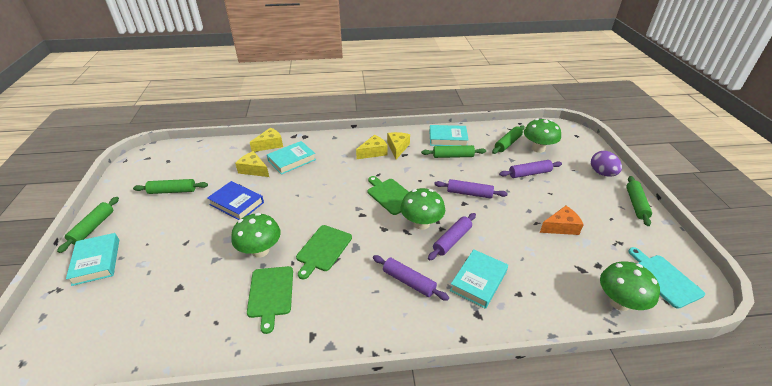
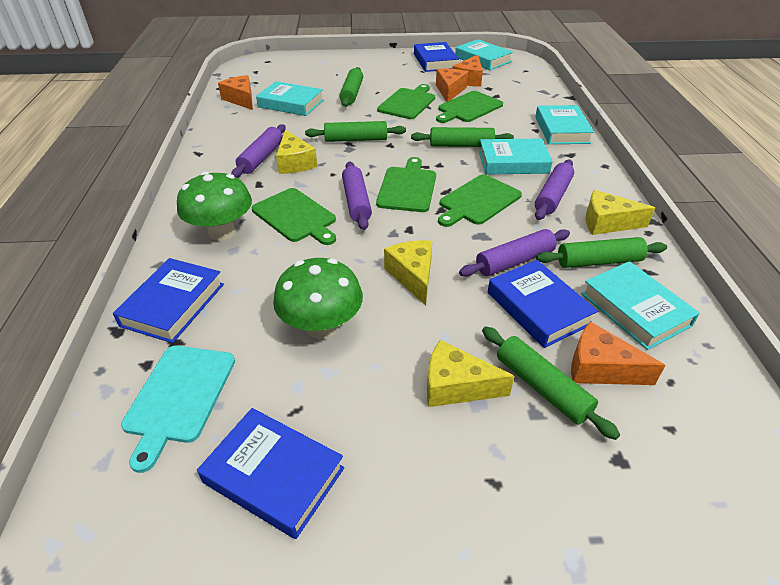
blue book: [207,181,264,220] = 1 -> [113,258,224,343] [197,408,344,539] [414,42,459,72] [488,260,598,348] = 4
green cutting board: [247,266,293,334] [296,225,352,279] [368,176,409,215] = 3 -> [252,188,336,245] [376,157,436,212] [377,84,435,119] [436,91,503,123] [438,174,522,227] = 5
green mushroom: [231,213,281,258] [401,188,445,230] [524,119,561,153] [600,261,660,311] = 4 -> [177,172,252,241] [273,258,363,339] = 2
orange cheese: [540,206,584,235] = 1 -> [218,75,253,110] [436,69,468,102] [452,55,483,87] [571,321,666,385] = 4
purple egg: [591,151,622,177] = 1 -> none = 0
turquoise book: [66,233,119,286] [267,141,316,175] [429,125,469,146] [450,249,508,309] = 4 -> [256,81,324,116] [455,39,513,70] [479,138,553,174] [535,105,594,144] [581,261,700,350] = 5

